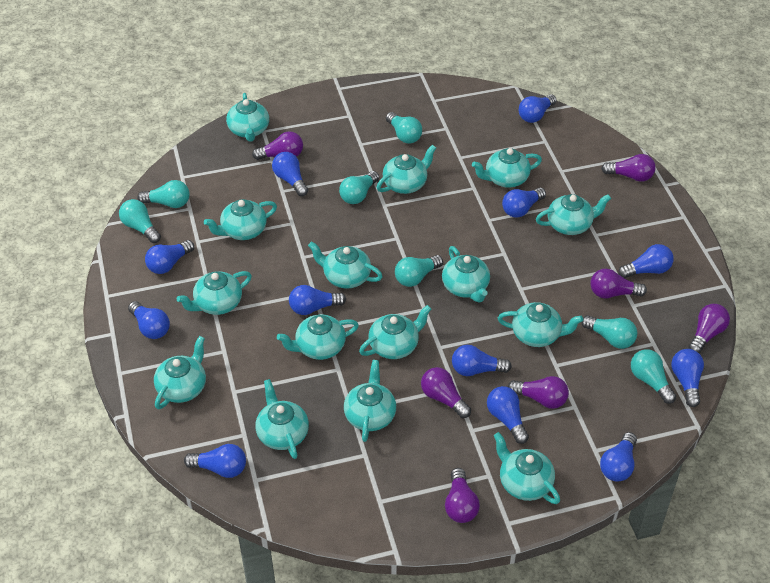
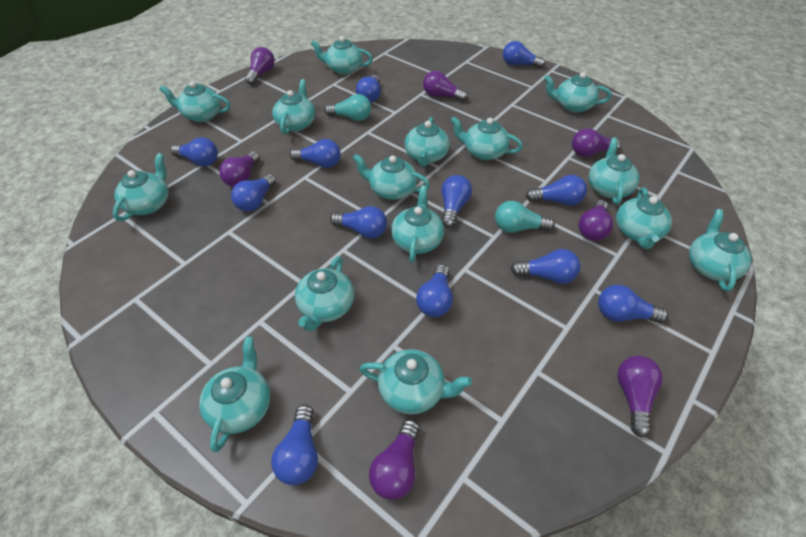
turquoise light bulb: [119,199,161,243] [137,180,190,208] [339,171,379,204] [386,112,422,144] [395,255,443,287] [581,315,637,349] [631,349,676,404] = 7 -> [324,94,371,121] [495,201,555,233] = 2

